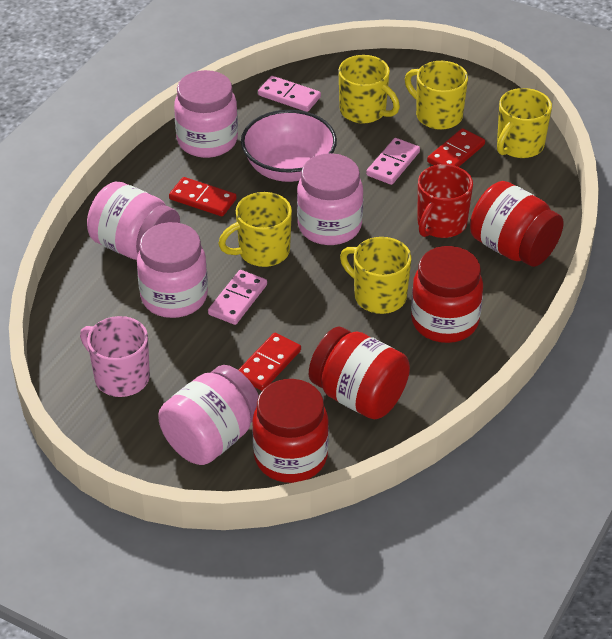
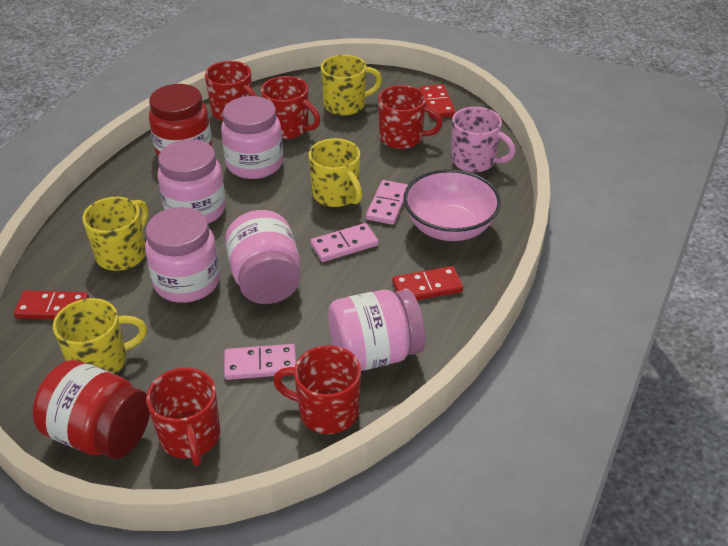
red jar: [252,379,329,483] [309,327,410,419] [411,246,483,343] [470,181,564,267] = 4 -> [33,360,150,459] [149,84,212,157] = 2
red mug: [417,164,473,238] = 1 -> [146,368,220,466] [205,61,257,121] [261,76,320,139] [273,345,361,434] [378,85,443,149] = 5
yellow mug: [218,192,292,267] [338,55,400,124] [340,237,411,314] [405,61,468,130] [497,88,552,158] = 5 -> [53,298,147,374] [82,197,149,271] [309,138,362,207] [321,55,382,116] = 4

